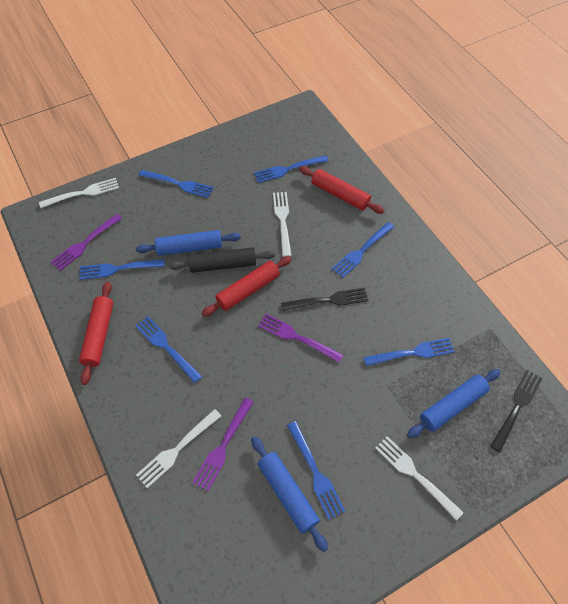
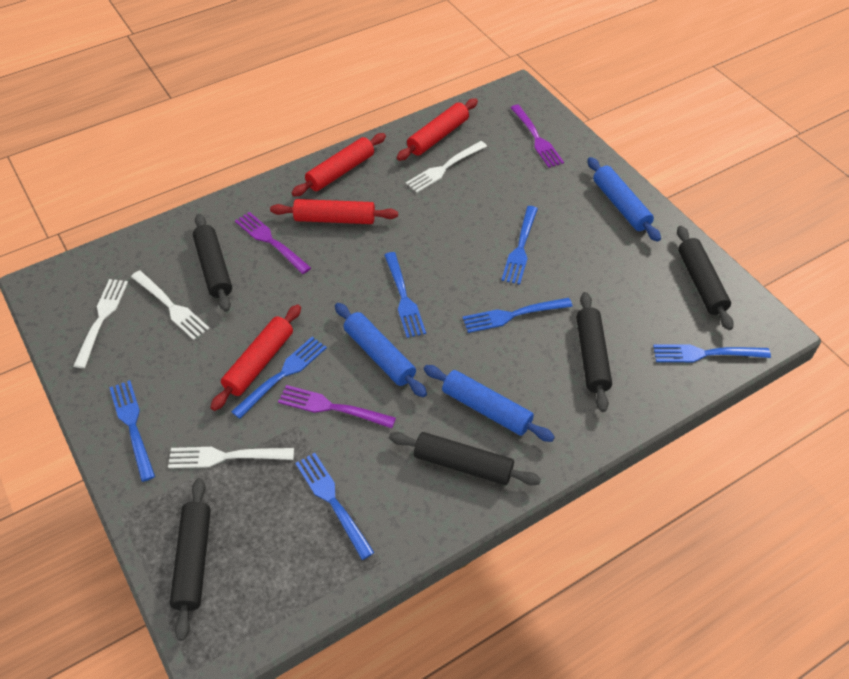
black fork: [281,288,369,311] [490,370,543,452] = 2 -> none = 0
black rolling pin: [169,247,275,273] = 1 -> [170,478,211,641] [193,214,232,312] [389,432,541,485] [576,292,612,412] [677,226,734,330] = 5
red rolling pin: [79,282,113,385] [202,256,292,317] [299,166,385,214] = 3 -> [210,305,301,411] [270,199,398,224] [292,133,386,197] [397,98,478,161] = 4

